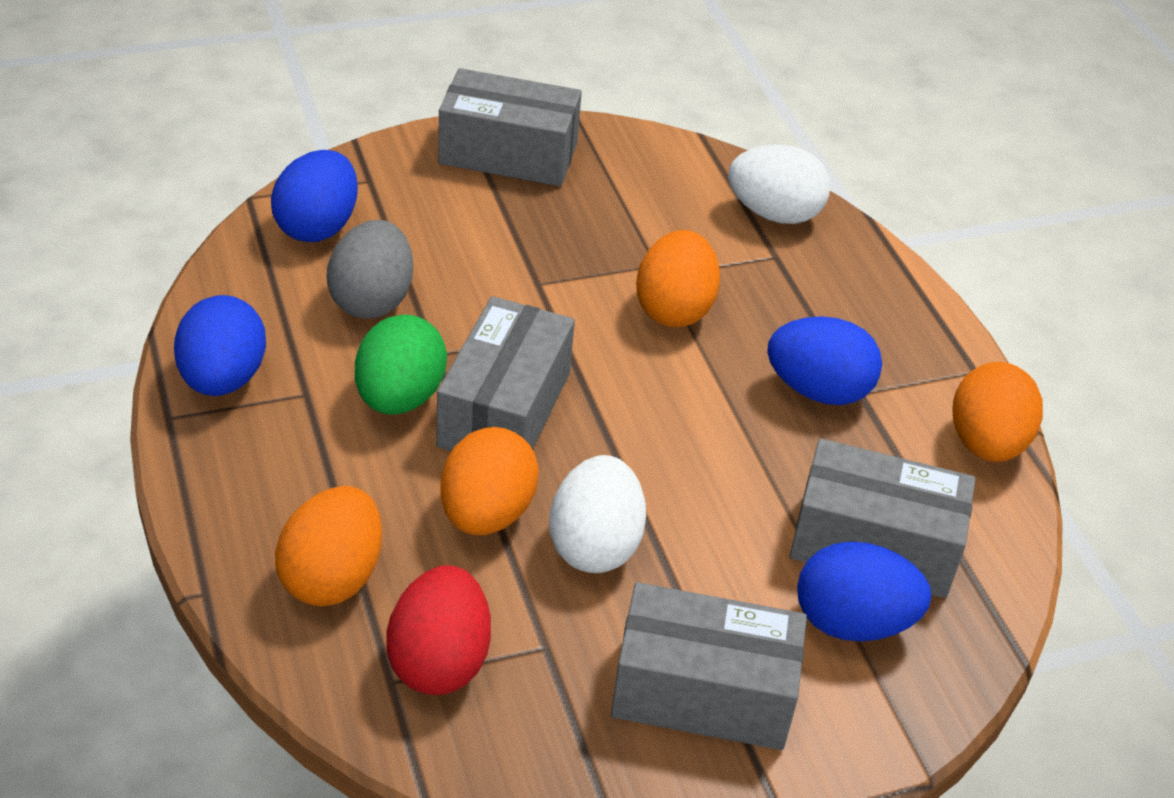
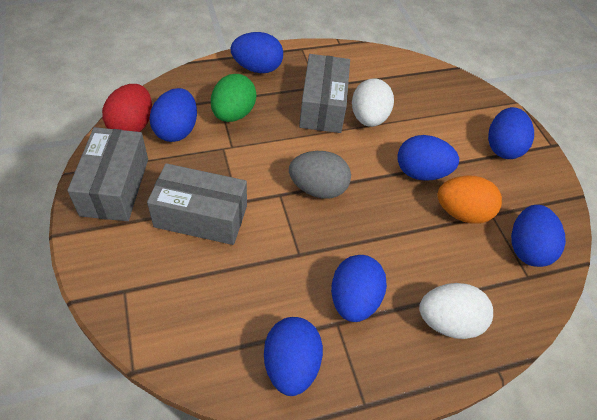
blue egg: [174,295,266,396] [271,150,358,242] [767,316,882,405] [797,541,931,642] = 4 -> [149,88,197,142] [231,32,283,73] [264,317,323,396] [331,255,387,322] [398,135,459,181] [488,107,534,159] [511,205,566,267] = 7
grey box: [436,296,575,451] [438,68,582,186] [611,582,807,750] [790,438,976,598] = 4 -> [67,127,148,221] [147,163,247,245] [299,54,350,133] = 3
orange egg: [275,486,382,607] [440,427,539,535] [636,230,720,327] [952,362,1043,462] = 4 -> [437,175,502,224] = 1

